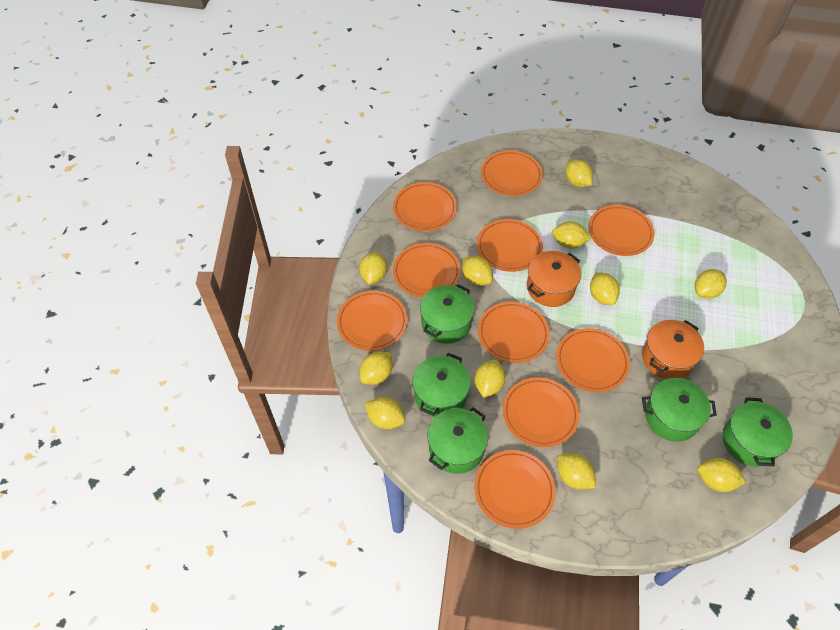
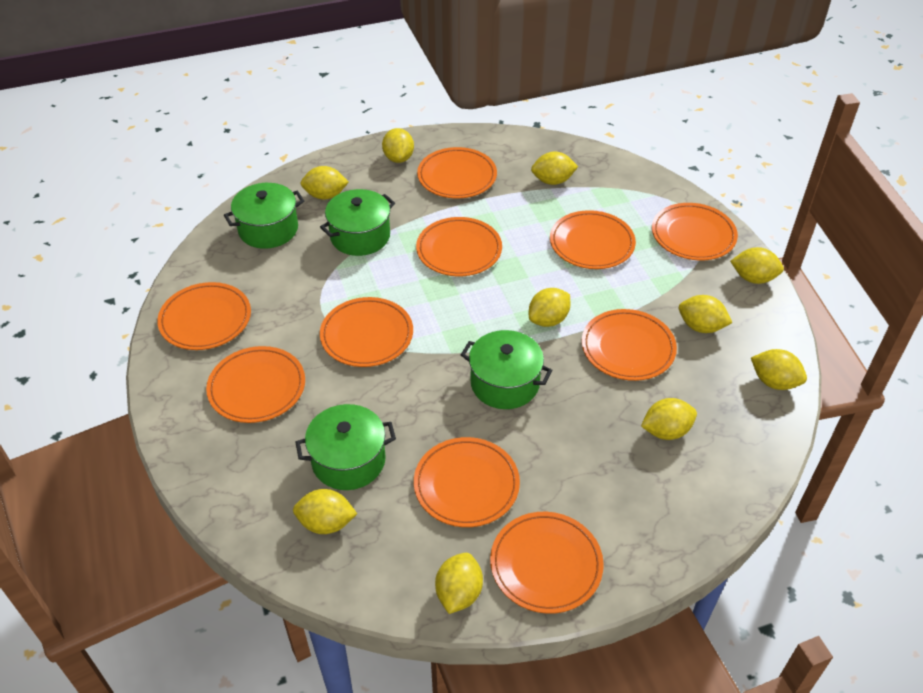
green pot: [412,353,471,417] [420,284,475,344] [428,407,488,474] [642,378,717,442] [723,397,793,467] = 5 -> [224,183,304,249] [296,404,396,490] [320,189,395,256] [461,330,553,409] = 4
orange pot: [527,251,581,307] [642,320,704,379] = 2 -> none = 0
yellow lemon: [359,251,387,284] [360,352,392,385] [365,397,405,429] [462,256,493,286] [474,360,505,398] [552,221,591,249] [557,453,596,490] [565,160,593,187] [590,272,620,305] [695,269,727,299] [697,458,746,492] = 11 -> [293,489,357,534] [300,166,349,200] [382,128,414,163] [435,553,483,614] [529,288,570,327] [531,152,578,185] [641,398,697,440] [679,295,732,333] [730,247,784,284] [751,349,807,390] = 10

